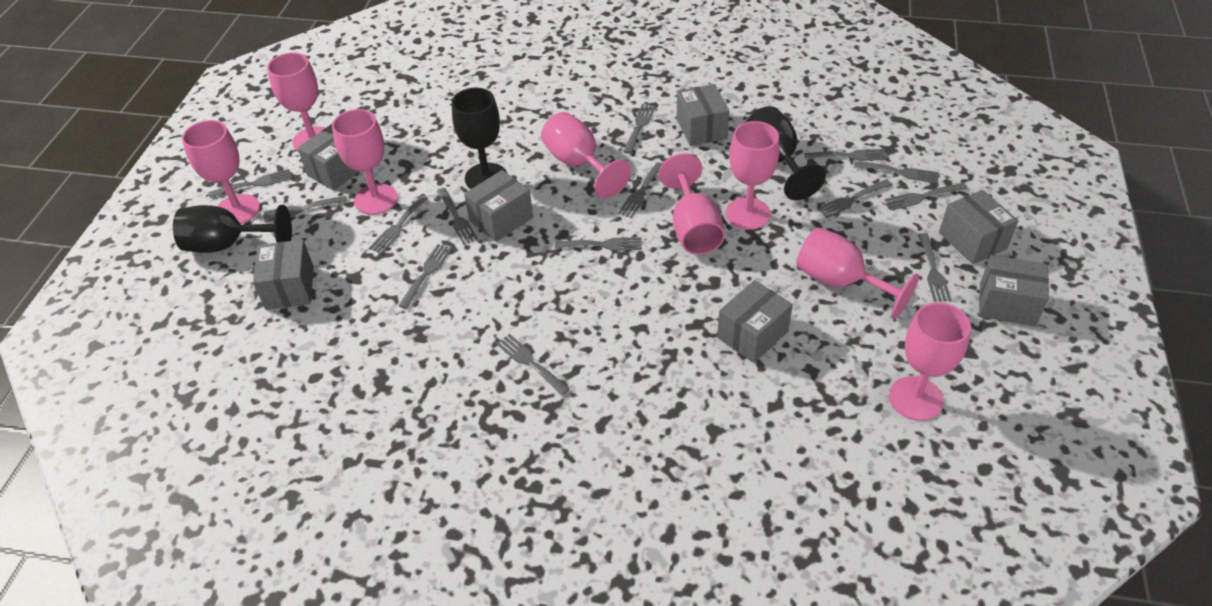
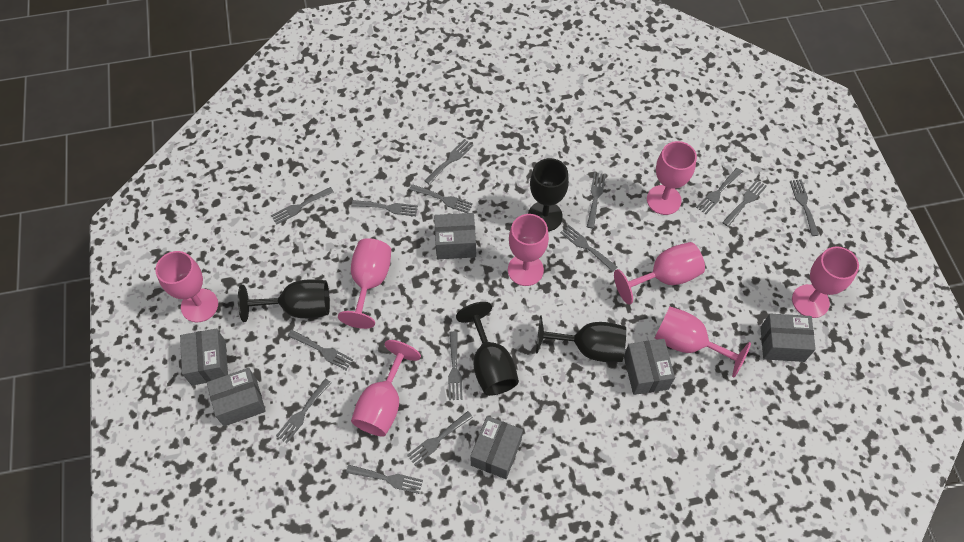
black goblet: [173,205,292,253] [452,88,507,189] [746,106,826,200] = 3 -> [238,279,330,322] [456,302,519,396] [528,158,569,231] [536,315,626,362] = 4
grey box: [253,240,314,310] [297,124,360,191] [464,170,533,242] [677,84,730,146] [717,280,793,363] [939,190,1018,264] [979,255,1049,326] = 7 -> [180,328,228,386] [207,368,266,426] [434,213,476,259] [470,416,523,479] [624,339,675,395] [760,314,816,362] = 6

